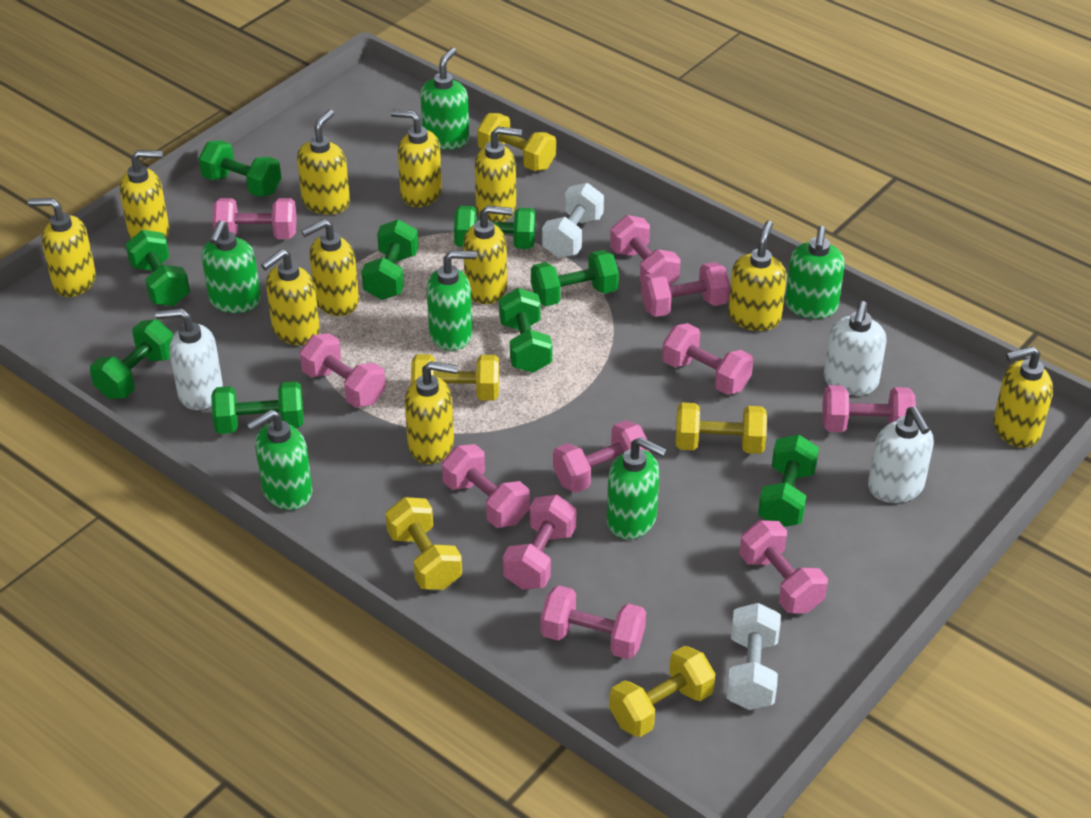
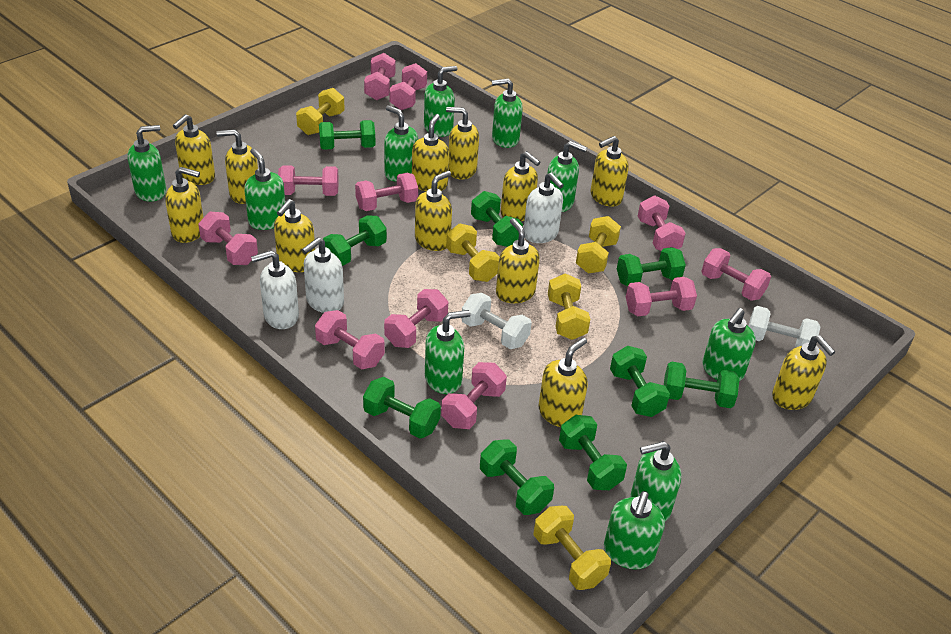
green soap dispenser: [202,220,261,313] [246,409,313,510] [420,48,469,150] [427,250,477,351] [607,437,667,539] [785,226,845,319] = 6 -> [128,125,166,202] [244,148,285,230] [384,105,418,182] [424,66,458,137] [425,310,471,394] [492,78,523,148] [547,141,587,212] [604,491,665,570] [630,441,682,521] [702,308,756,381] = 10
yellow soap dispenser: [28,198,96,297] [120,150,169,239] [261,249,320,345] [297,110,350,214] [301,219,359,316] [391,109,442,207] [405,361,458,464] [463,205,513,304] [475,126,522,222] [728,220,787,331] [993,346,1053,448] = 11 -> [165,167,204,243] [173,114,215,185] [216,129,258,204] [274,199,315,272] [412,114,449,192] [415,171,452,251] [446,107,479,179] [496,218,540,303] [501,151,540,221] [539,337,588,427] [591,136,629,207] [772,335,835,410] = 12

